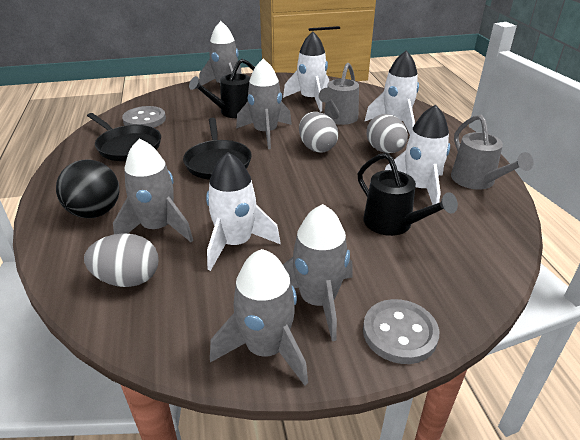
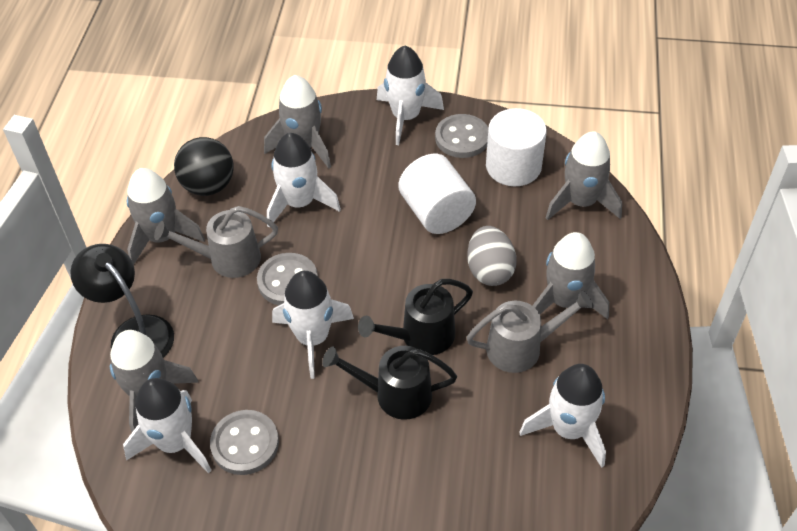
black lamp: none = 0 -> [70,244,174,358] = 1
black pan: [87,113,161,161] [183,118,252,180] = 2 -> none = 0
grey button: [122,106,166,128] [363,299,439,364] = 2 -> [210,410,279,475] [257,253,318,305] [435,114,488,158] = 3
grey egg: [84,233,159,287] [299,112,338,153] [367,114,408,153] = 3 -> [467,226,517,286] = 1
white cylinder: none = 0 -> [398,154,476,234] [486,108,547,186] = 2
white rocket: [206,152,280,271] [283,32,329,112] [364,50,419,134] [385,105,450,205] = 4 -> [123,378,212,474] [267,133,341,228] [272,271,354,379] [377,46,444,145] [519,364,606,468] = 5

